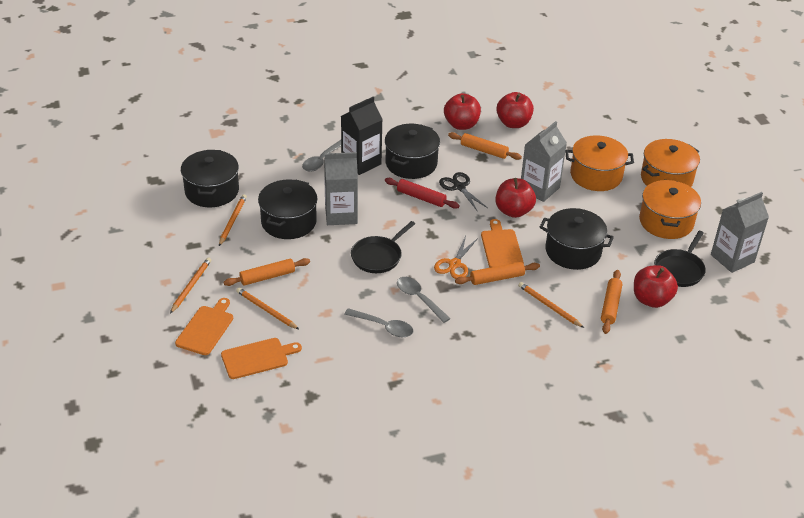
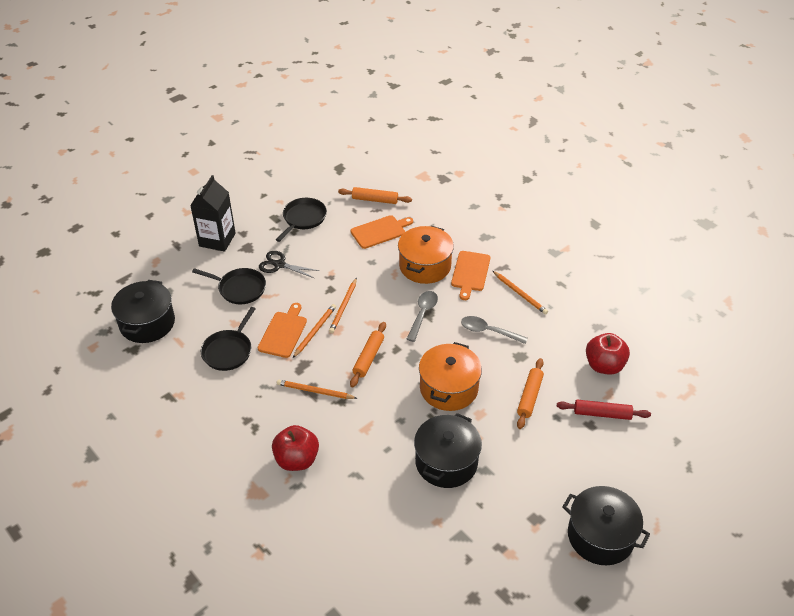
black pan: [351,221,415,273] [654,231,706,287] = 2 -> [192,268,266,304] [200,307,256,371] [276,198,327,242] = 3
black pot: [181,150,239,207] [258,179,317,239] [385,124,440,179] [540,208,614,270] = 4 -> [111,280,175,343] [414,413,482,488] [562,486,650,565] = 3
grey carton: [324,152,358,225] [521,121,567,202] [711,192,769,273] = 3 -> none = 0
grey spoon: [302,140,341,172] [344,308,414,337] [397,277,451,323] = 3 -> [407,291,438,342] [461,316,528,344] = 2
orange pot: [565,135,634,191] [639,180,701,239] [641,139,700,187] = 3 -> [398,226,454,284] [419,342,482,411] = 2
orange rolling pin: [224,258,310,286] [448,132,522,160] [455,262,540,285] [601,270,622,334] = 4 -> [338,187,412,204] [350,322,386,387] [517,358,544,429] = 3
orange scissors: [434,236,478,279] = 1 -> none = 0
red apple: [444,93,481,130] [495,178,536,218] [496,92,534,128] [634,265,678,308] = 4 -> [272,425,319,471] [586,333,630,375] = 2

